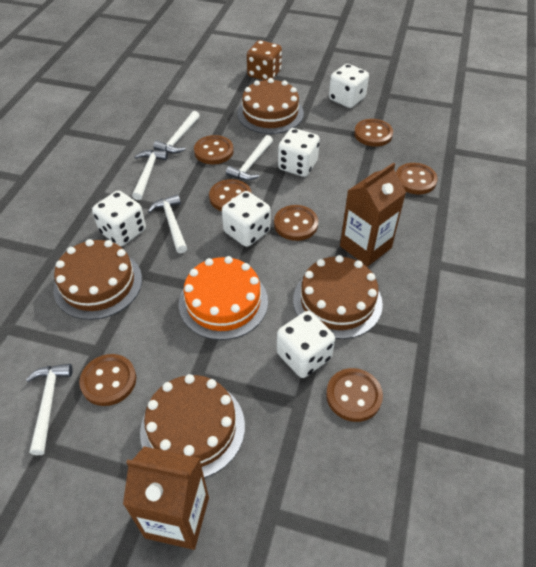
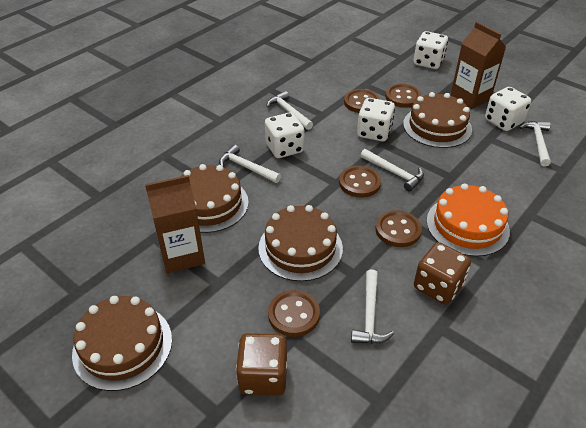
brown button: [79,354,136,406] [194,135,234,164] [209,179,252,211] [274,205,318,241] [326,368,383,422] [354,119,393,147] [396,163,438,194] = 7 -> [268,290,320,337] [339,165,381,198] [344,89,380,113] [375,210,422,247] [385,84,421,108] = 5
brown dice: [247,40,282,80] = 1 -> [236,333,287,396] [414,242,471,305] = 2
white dice: [92,191,146,246] [222,191,271,247] [277,311,335,378] [278,128,320,177] [329,64,369,108] = 5 -> [265,112,304,158] [357,98,395,142] [414,31,448,69] [485,87,531,131] = 4

